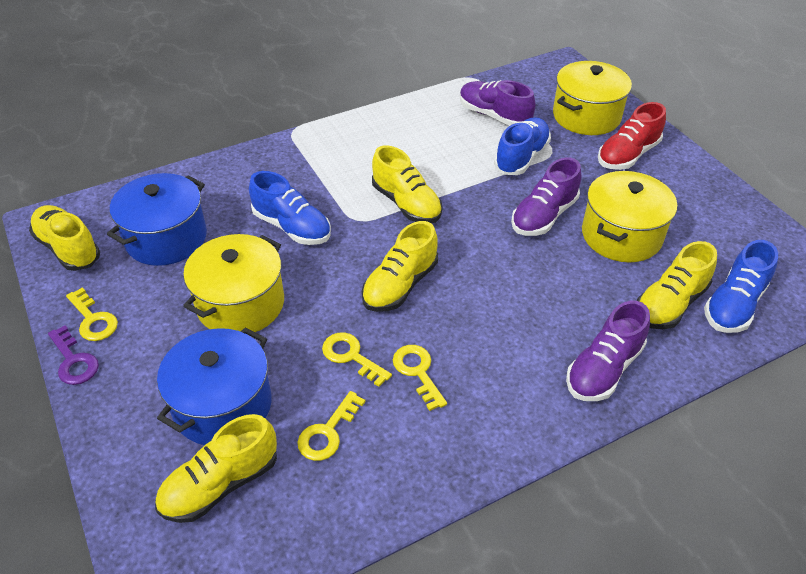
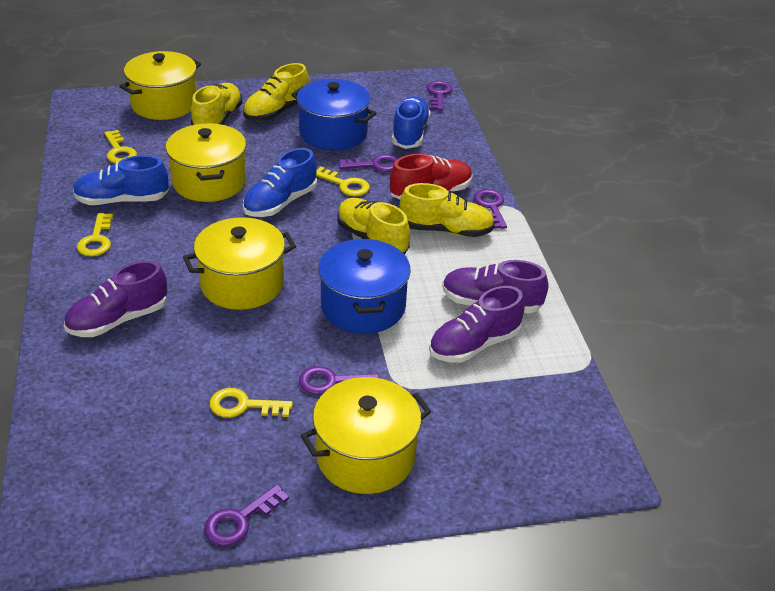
purple key: [48,325,99,385] = 1 -> [204,484,289,546] [299,366,379,395] [339,154,398,172] [427,81,453,110] [474,189,507,229] = 5
yellow pot: [183,234,284,334] [553,61,632,135] [582,171,677,262] = 3 -> [119,51,201,120] [166,123,246,202] [183,217,296,310] [301,377,431,494] = 4
yellow shoe: [29,205,100,271] [155,414,277,523] [362,221,438,312] [372,145,442,223] [637,241,717,329] = 5 -> [191,83,243,125] [243,63,309,121] [337,198,410,255] [400,183,495,237] = 4

